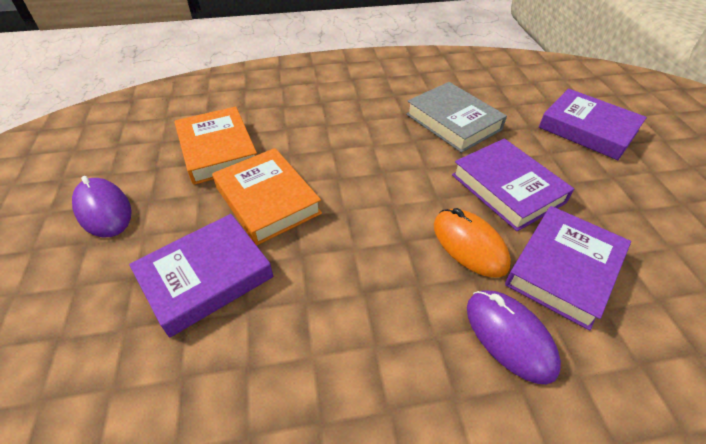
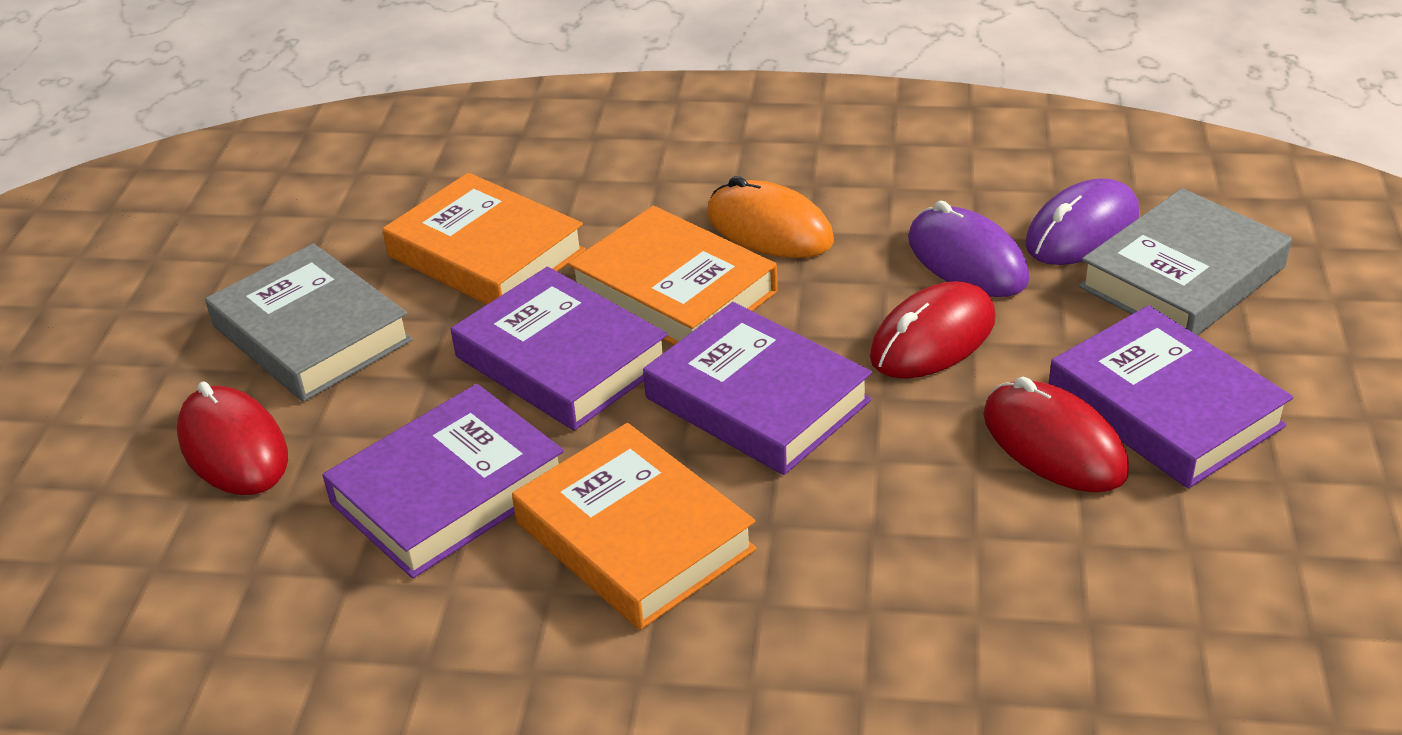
grey book: [406,82,507,153] = 1 -> [205,243,413,402] [1079,188,1292,336] = 2
orange book: [175,107,257,185] [212,148,322,245] = 2 -> [382,173,586,305] [512,423,757,630] [568,206,778,345] = 3
red mouse: none = 0 -> [177,382,288,495] [870,281,996,379] [983,376,1129,492] = 3

